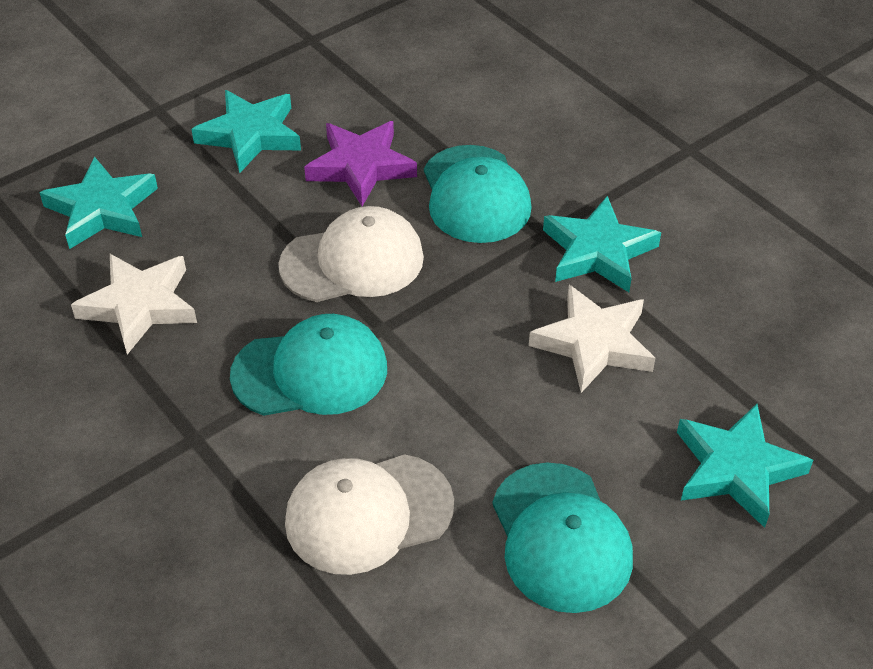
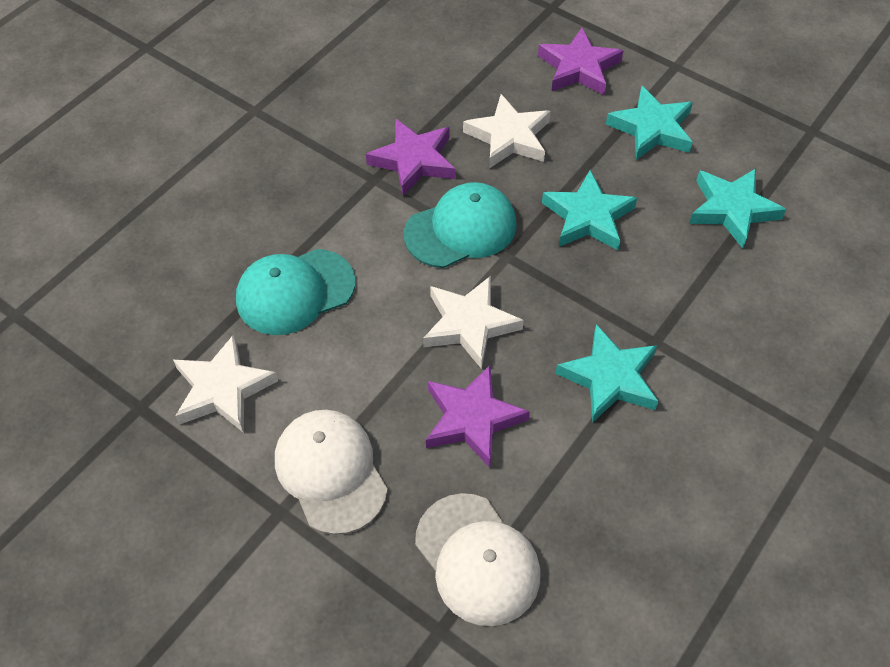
purple star: [304,121,417,206] = 1 -> [366,119,455,196] [426,365,530,468] [538,28,623,95] = 3
turquoise cap: [230,314,387,416] [424,145,532,243] [492,463,633,613] = 3 -> [236,249,355,335] [404,182,517,268] = 2
white star: [71,254,197,354] [529,285,655,393] = 2 -> [173,334,278,433] [423,276,524,369] [463,94,551,169] = 3

